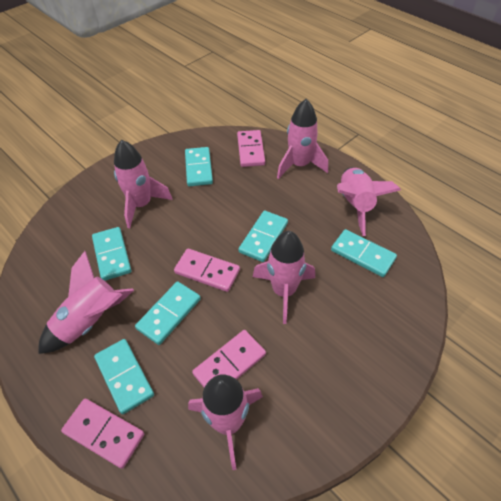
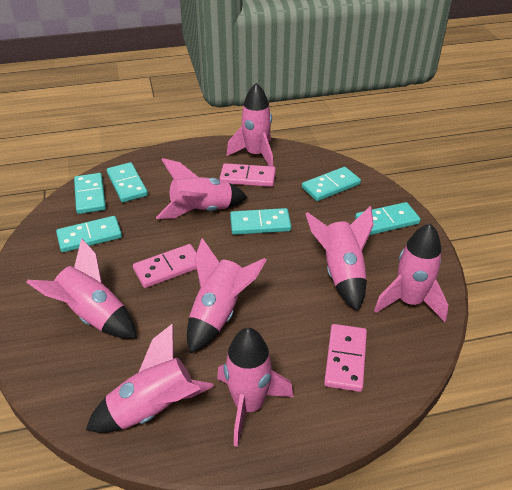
pink domino: [61,399,144,469] [174,249,240,292] [192,330,266,387] [237,130,265,167] = 4 -> [133,244,197,288] [219,163,276,187] [324,324,367,392] = 3
pink rocket: [38,251,134,354] [114,140,173,228] [188,374,263,470] [253,231,315,324] [277,99,328,179] [337,167,401,236] = 6 -> [26,238,137,338] [86,324,214,433] [156,158,247,219] [187,238,266,354] [217,328,293,447] [226,83,273,166] [306,206,374,311] [374,223,448,322] = 8

